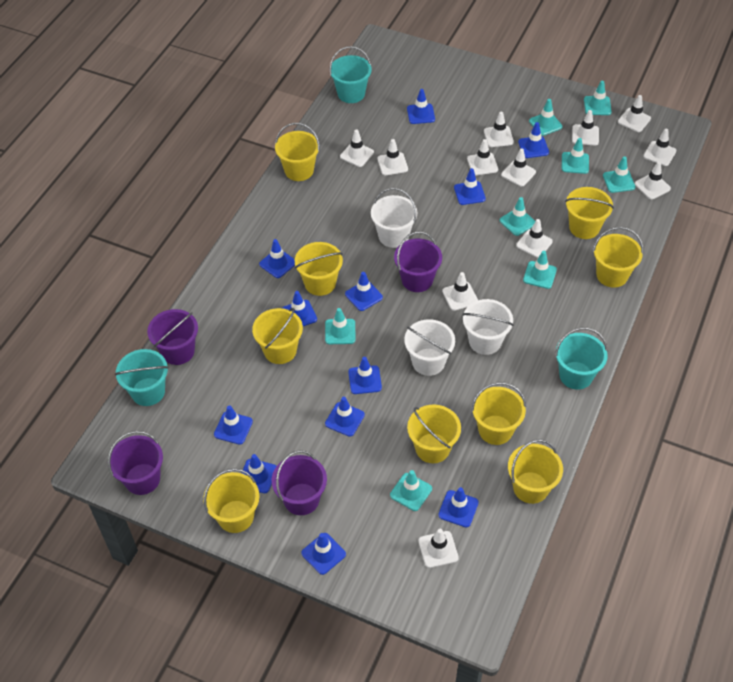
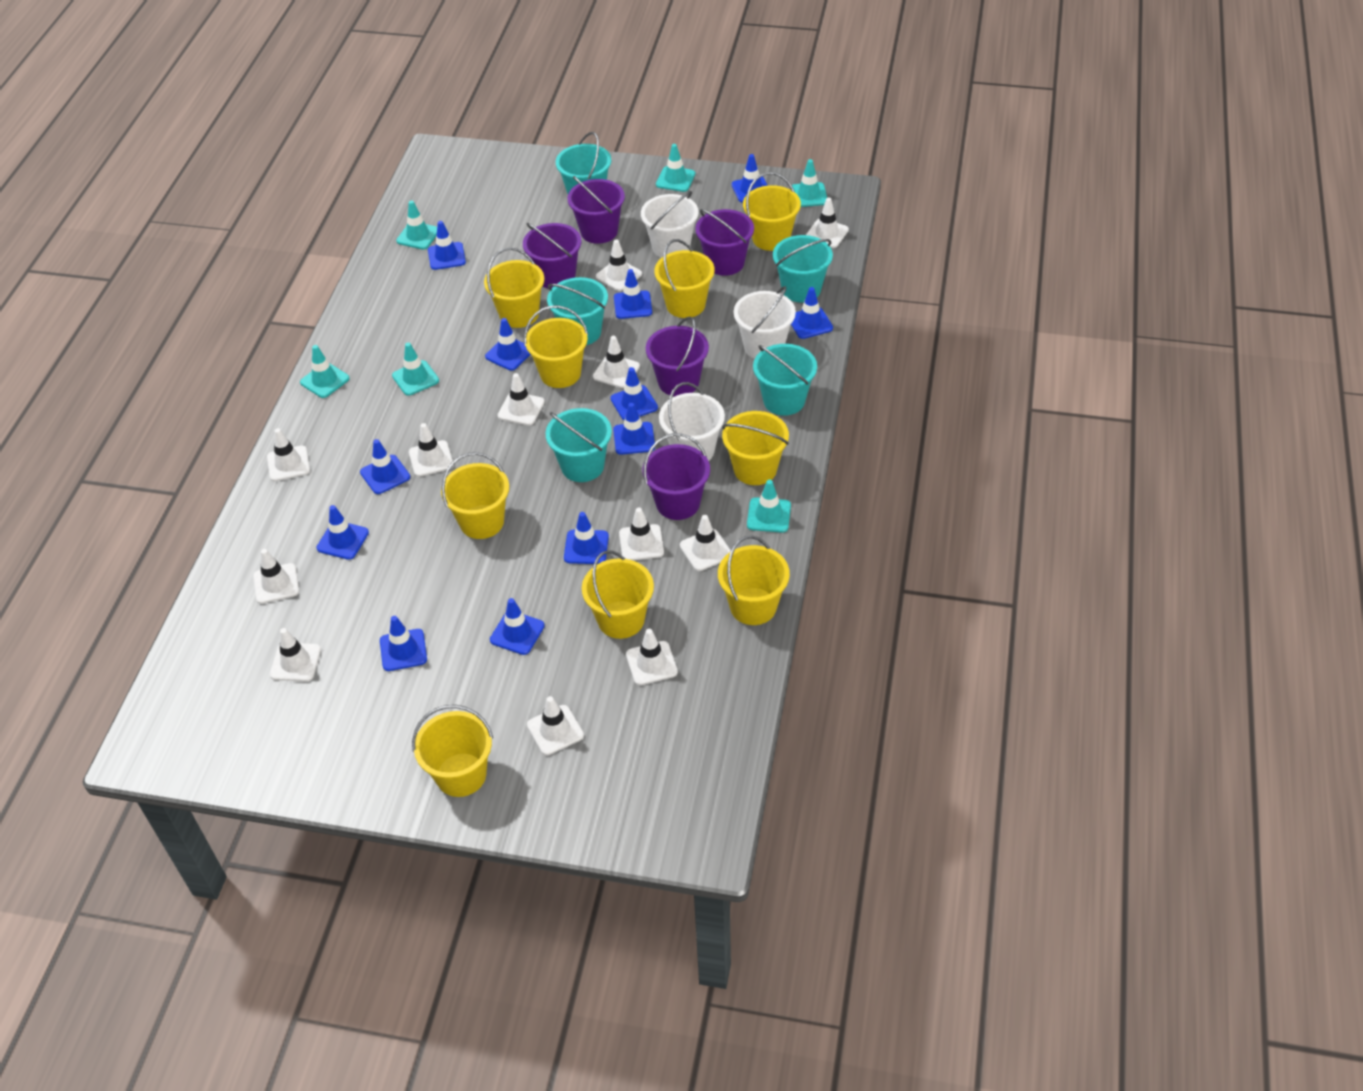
purple bucket: [108,431,163,495] [147,309,198,365] [272,450,327,515] [394,231,442,292] = 4 -> [523,223,581,289] [567,176,625,244] [643,433,710,520] [646,316,709,396] [695,209,754,276] = 5
turquoise bucket: [115,349,169,406] [329,46,372,103] [555,328,608,390] = 3 -> [545,408,612,482] [547,277,608,345] [556,132,611,194] [753,344,817,416] [773,235,833,303] = 5
turquoise traffic cone: [325,308,355,344] [390,470,432,511] [499,197,535,236] [523,251,557,289] [529,99,563,136] [562,138,589,174] [584,81,612,115] [603,156,635,193] = 8 -> [300,345,350,398] [392,343,439,396] [396,200,437,250] [656,144,695,192] [747,480,791,533] [790,159,827,207] = 6

